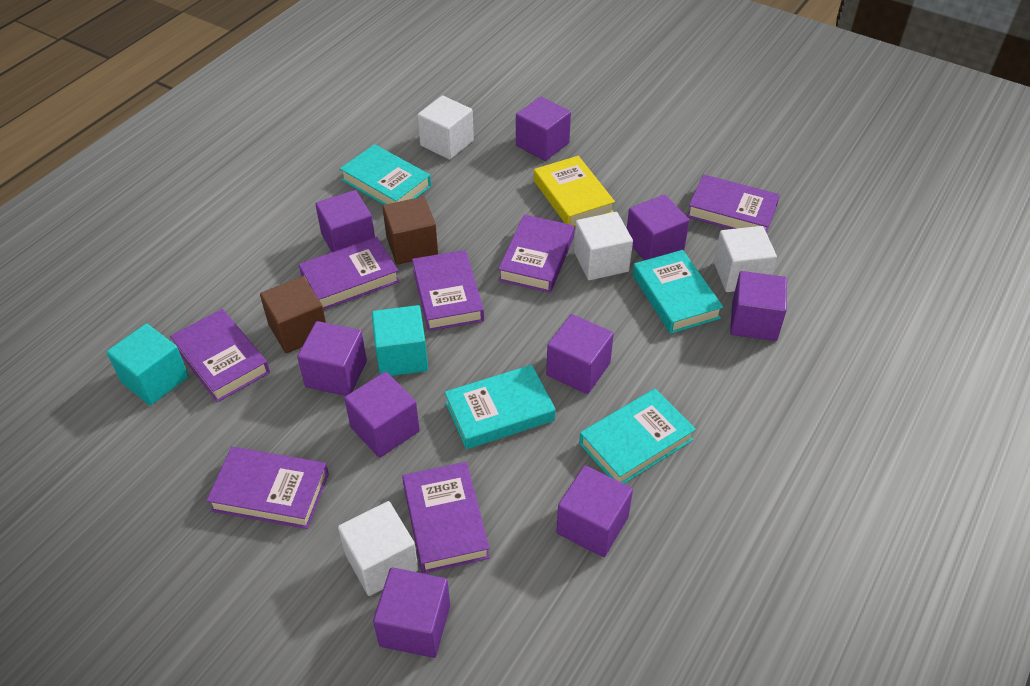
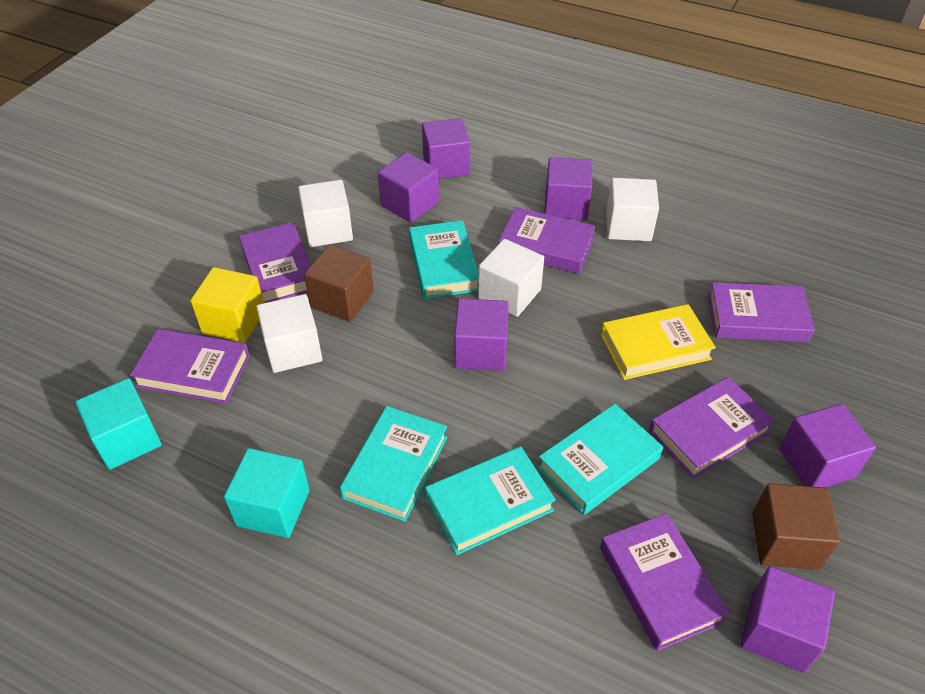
purple book: [170,309,270,402] [206,447,329,529] [299,237,400,310] [402,462,490,574] [412,250,484,331] [498,215,574,293] [687,174,780,233] = 7 -> [130,329,250,403] [239,222,311,303] [498,207,596,274] [600,513,729,651] [649,377,775,479] [708,282,815,342] = 6
purple cube: [297,321,367,396] [315,190,375,252] [344,372,420,458] [373,568,450,658] [516,97,571,161] [546,314,614,394] [556,465,633,557] [627,195,690,260] [730,271,787,341] = 9 -> [378,152,439,223] [422,118,470,179] [454,299,509,371] [544,157,592,220] [740,566,835,673] [779,404,876,488] = 6
yellow cube: none = 0 -> [190,267,264,343] = 1

